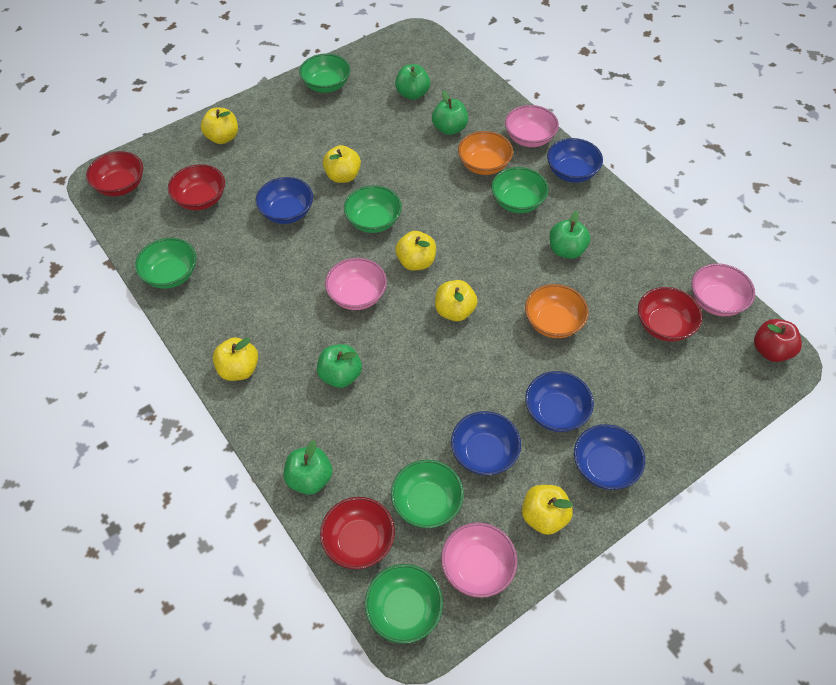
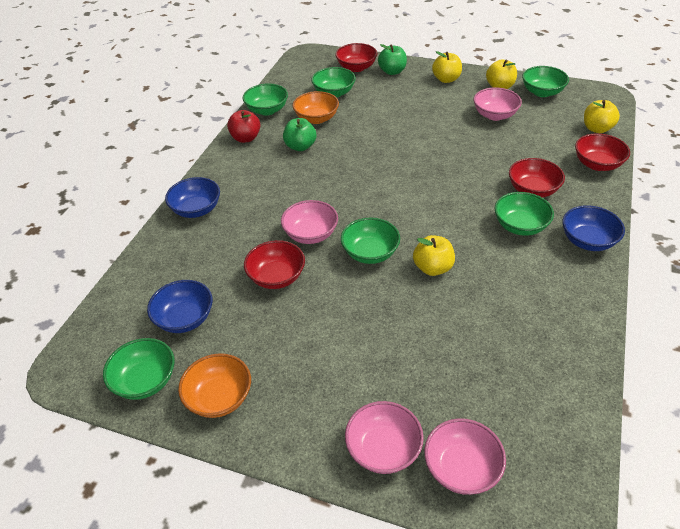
blue bowl: [255,177,313,224] [451,411,521,475] [525,371,594,432] [547,138,603,183] [574,424,645,490] = 5 -> [147,280,213,333] [165,177,220,218] [562,205,625,251] = 3
green apple: [284,440,333,495] [317,344,362,388] [395,64,430,100] [432,91,468,135] [549,210,590,259] = 5 -> [283,118,316,151] [378,44,407,75] = 2
yellow apple: [201,108,238,144] [213,338,258,381] [323,145,361,183] [395,231,436,271] [435,280,478,321] [522,485,573,535] = 6 -> [413,235,455,276] [432,51,462,83] [486,59,517,89] [584,100,620,133] = 4

